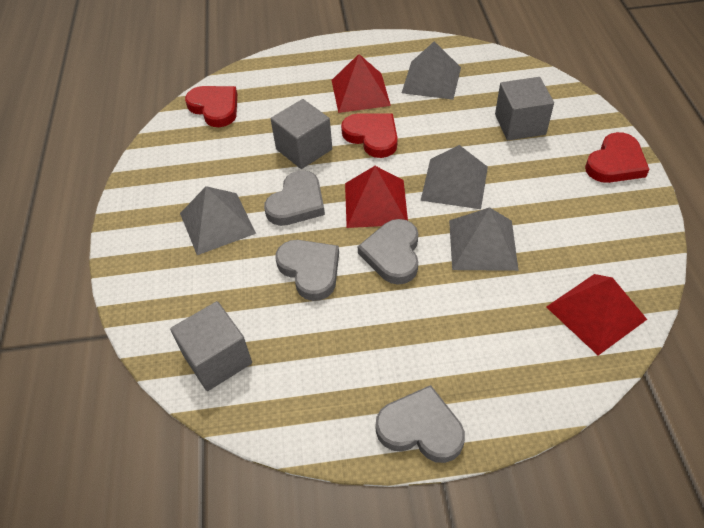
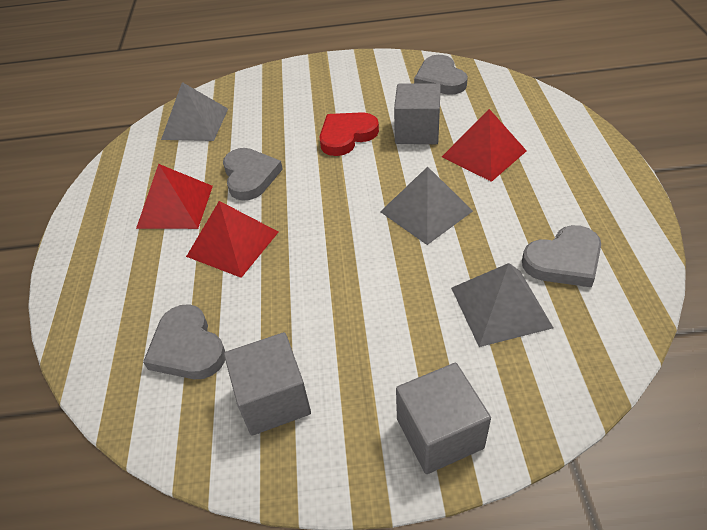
grey pyramid: [180,186,256,255] [402,41,461,100] [420,145,488,209] [449,207,519,271] = 4 -> [161,82,228,141] [380,167,473,245] [451,263,553,347] = 3
red heart: [185,86,237,127] [341,113,397,158] [585,132,650,183] = 3 -> [319,112,379,156] = 1

